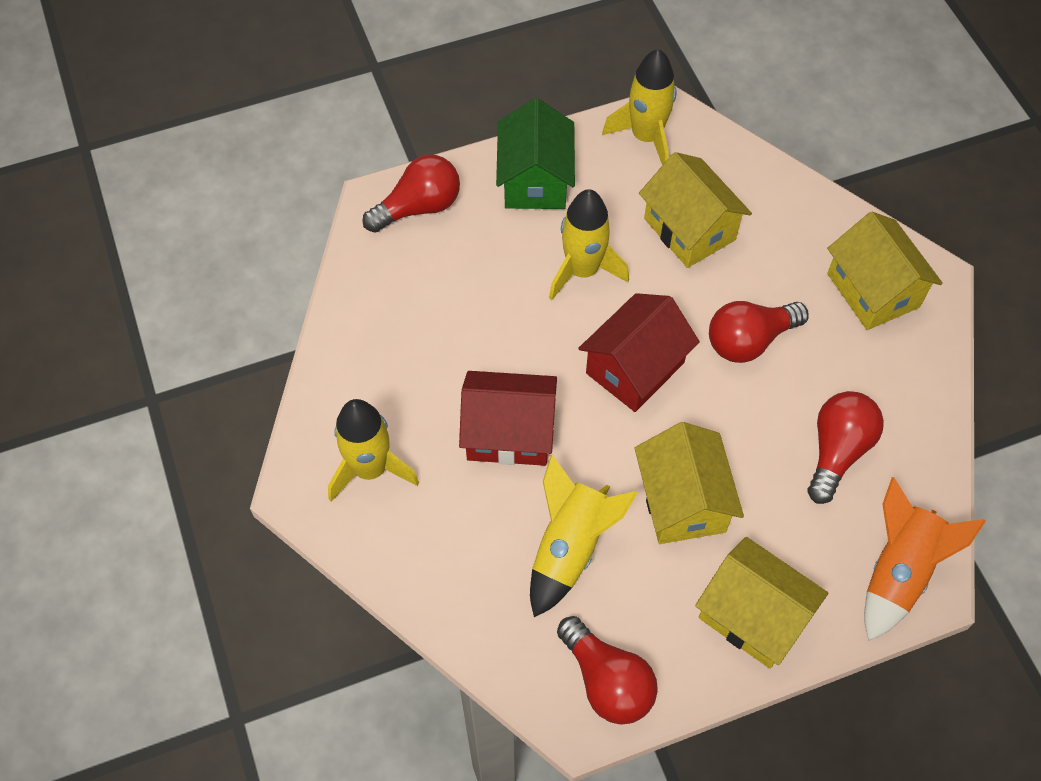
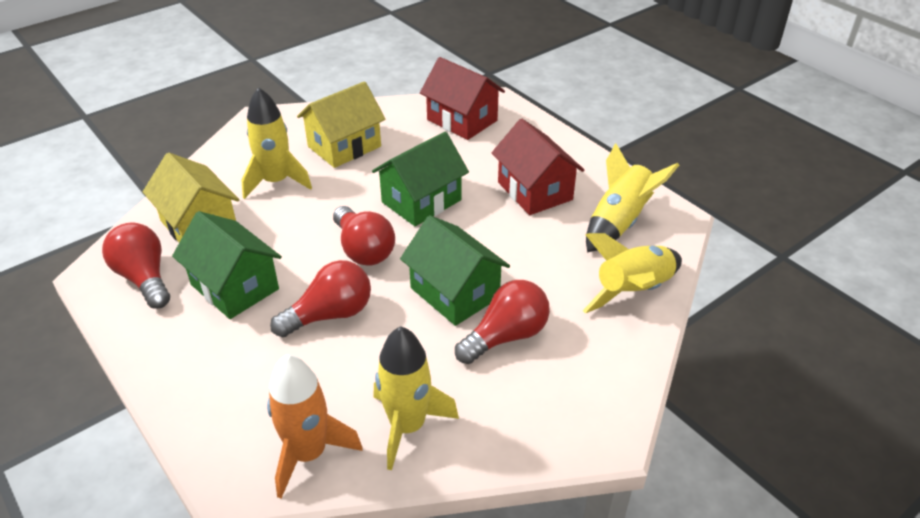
green house: [496,98,575,209] = 1 -> [172,211,282,319] [372,132,469,226] [400,215,510,326] = 3
yellow house: [634,422,744,544] [639,152,752,268] [695,537,828,669] [827,212,943,330] = 4 -> [143,152,239,242] [297,81,385,168] = 2

